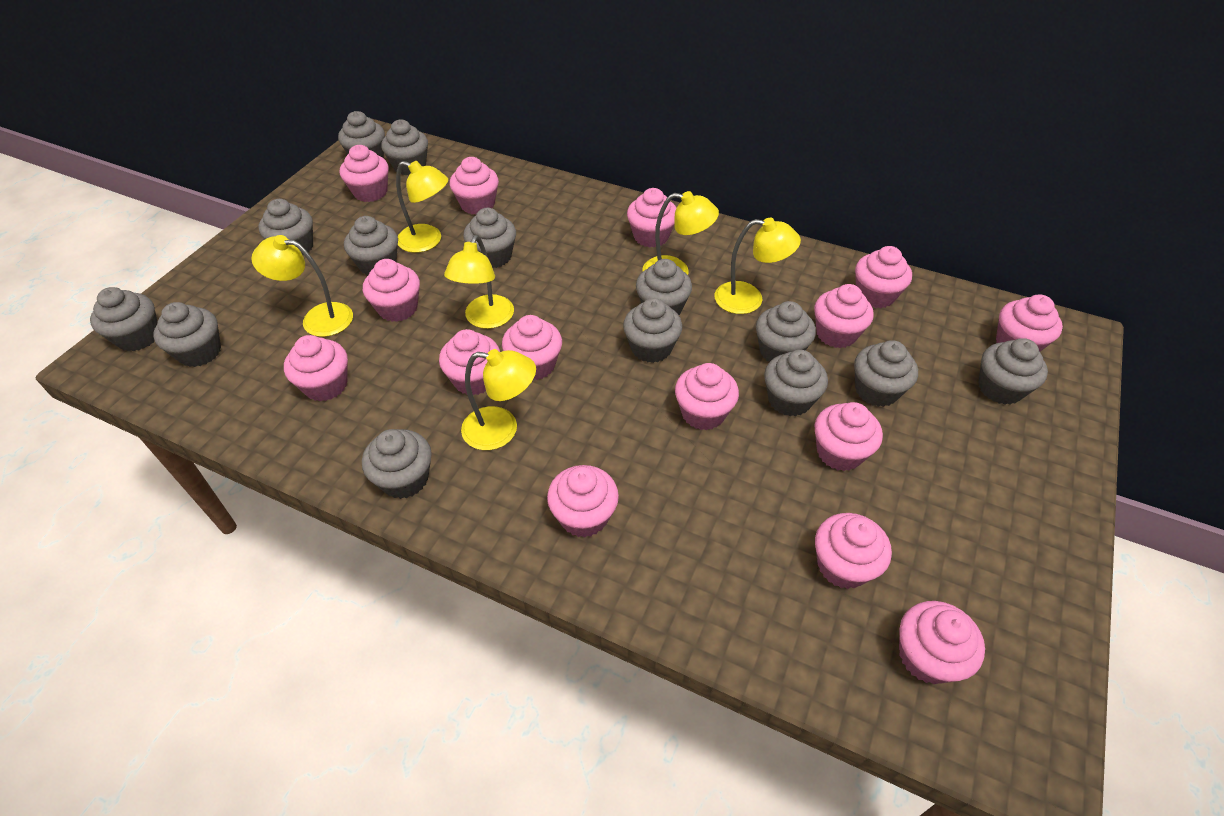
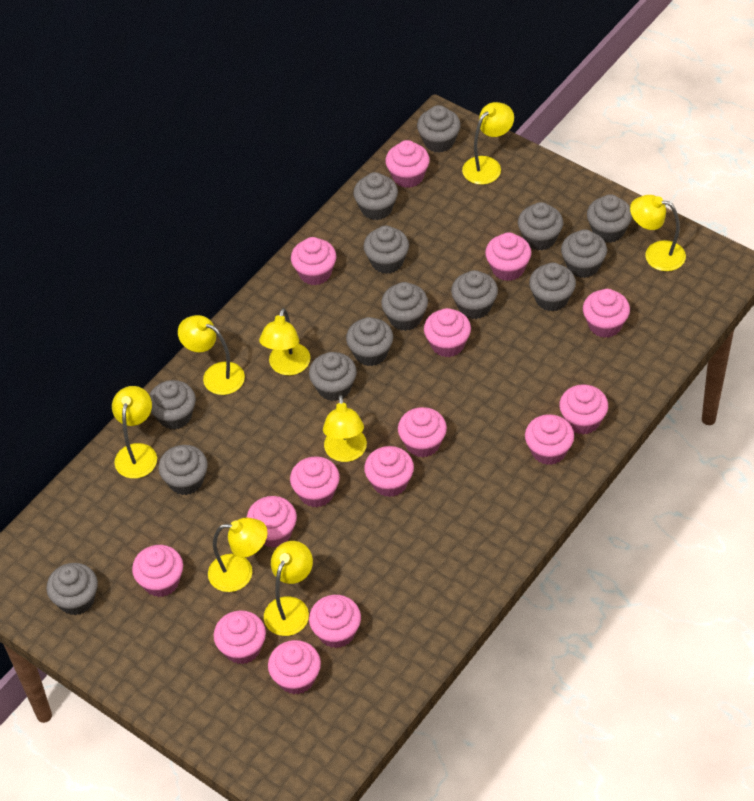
yellow lamp: [251,235,353,337] [396,161,448,253] [444,235,514,329] [461,349,536,450] [642,191,719,275] [714,218,801,314] = 6 -> [112,386,157,479] [178,315,245,395] [208,518,267,592] [259,308,311,375] [264,541,313,636] [323,395,367,462] [462,102,514,185] [630,195,686,271] = 8

